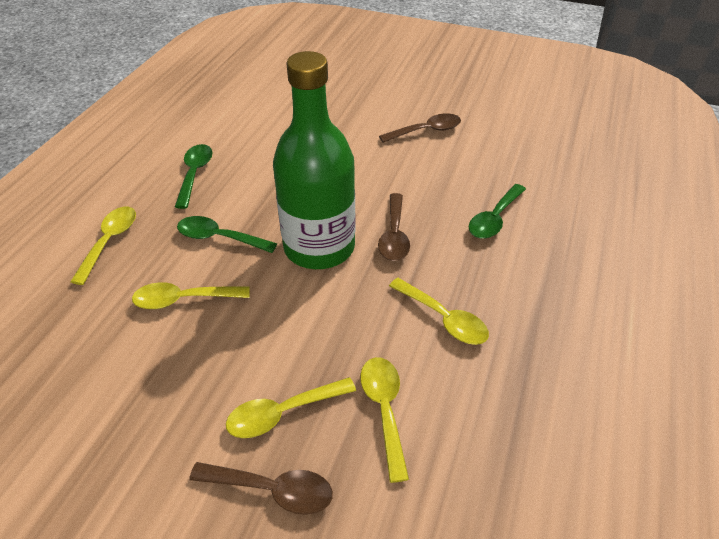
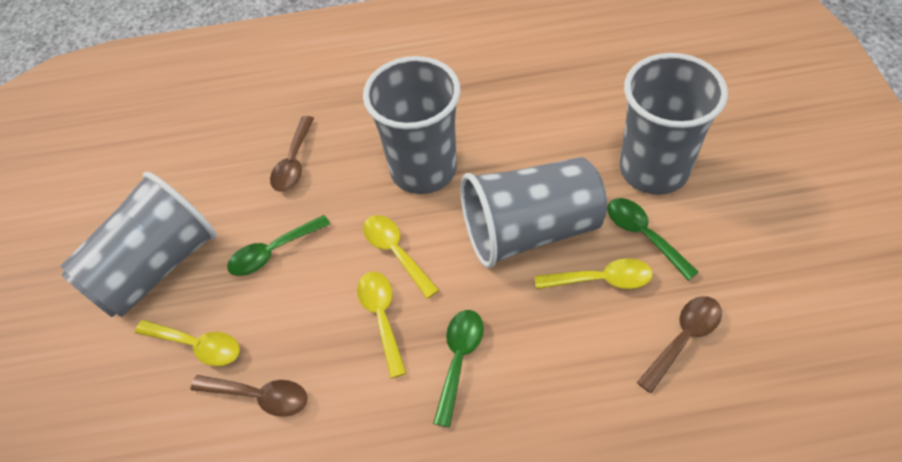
green bottle: [273,51,355,269] = 1 -> none = 0
grey cup: none = 0 -> [61,172,217,317] [363,56,461,194] [460,157,607,268] [620,53,728,195] = 4
yellow spoon: [70,207,136,285] [132,282,250,309] [226,377,356,438] [360,357,409,483] [389,278,489,345] = 5 -> [135,320,240,366] [357,271,407,378] [363,215,439,299] [535,258,653,289] = 4

